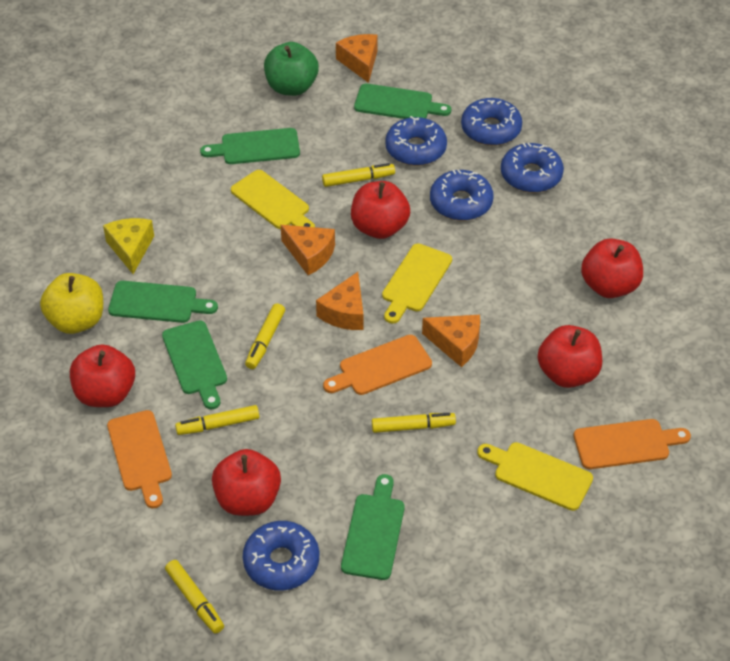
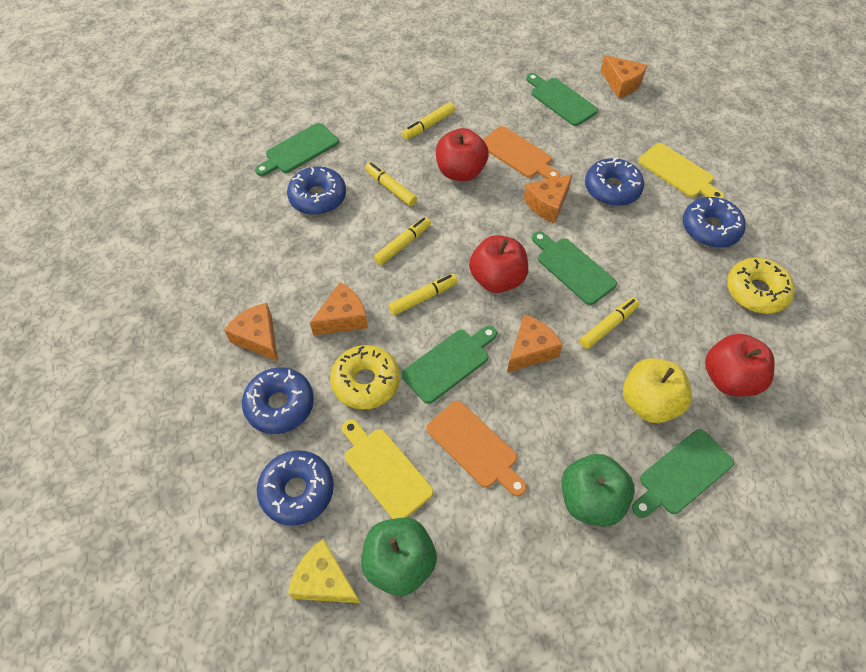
green apple: [264,42,319,96] = 1 -> [361,518,437,596] [562,454,635,527] = 2
orange cheese: [281,225,335,275] [316,272,363,330] [336,34,378,83] [422,315,480,367] = 4 -> [224,303,278,362] [310,282,368,335] [507,314,563,373] [524,174,573,223] [601,55,647,98] = 5
orange cutting board: [107,410,172,509] [323,335,432,395] [574,419,691,469] = 3 -> [426,401,527,496] [483,126,560,179] = 2
red apple: [70,345,135,407] [212,449,281,516] [351,181,410,239] [538,325,602,388] [581,238,643,298] = 5 -> [436,128,489,181] [469,235,528,293] [705,334,775,396] = 3
yellow cutting board: [231,170,315,229] [382,243,452,324] [477,442,593,511] = 3 -> [342,419,433,519] [638,143,724,199] = 2
yellow donut: none = 0 -> [330,345,400,410] [727,258,795,314] = 2

